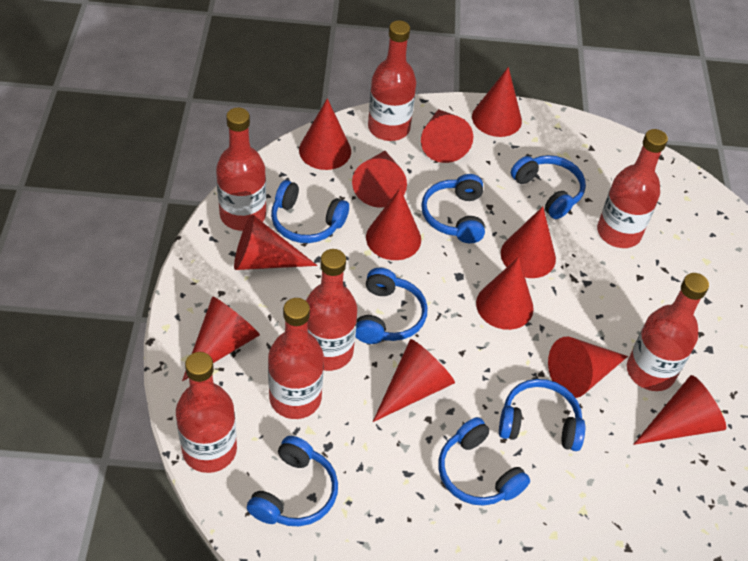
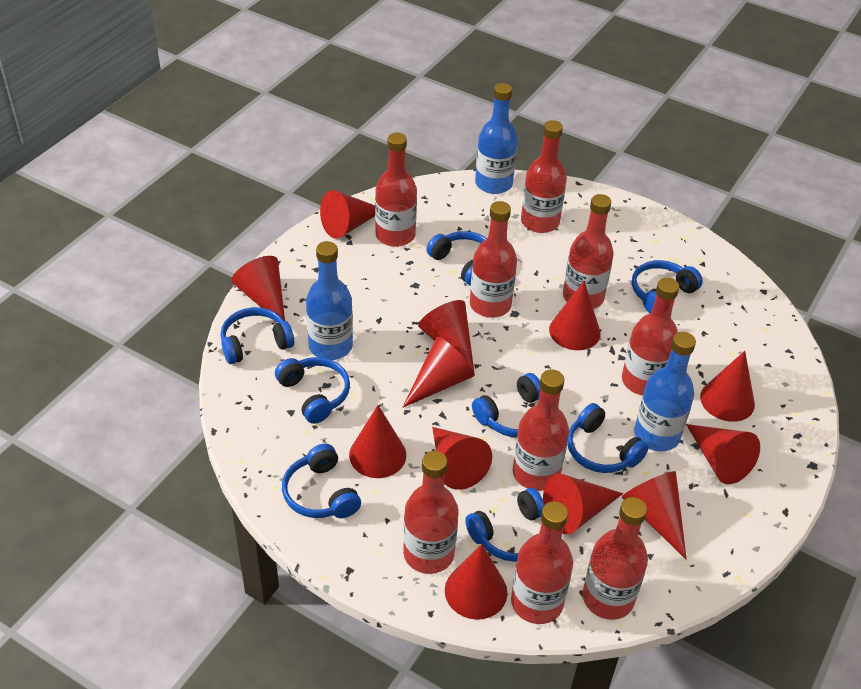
blue bottle: none = 0 -> [306,241,353,360] [475,83,518,194] [634,332,696,451] = 3
blue headphones: [247,436,338,526] [271,180,349,243] [355,268,427,344] [421,174,485,243] [438,417,530,506] [499,379,585,451] [511,155,586,219] = 7 -> [220,307,294,364] [275,357,350,424] [282,444,361,518] [426,231,487,286] [465,488,545,562] [472,373,541,438] [567,403,649,473] [632,260,703,313] = 8
red bottle: [176,352,237,473] [216,107,266,231] [268,298,324,419] [306,249,357,371] [368,20,416,141] [597,129,668,248] [627,273,709,391] = 7 -> [375,133,417,247] [403,451,459,574] [470,201,517,318] [511,501,573,624] [513,370,569,491] [521,120,567,233] [563,194,614,309] [582,497,648,620] [622,278,680,395] = 9

